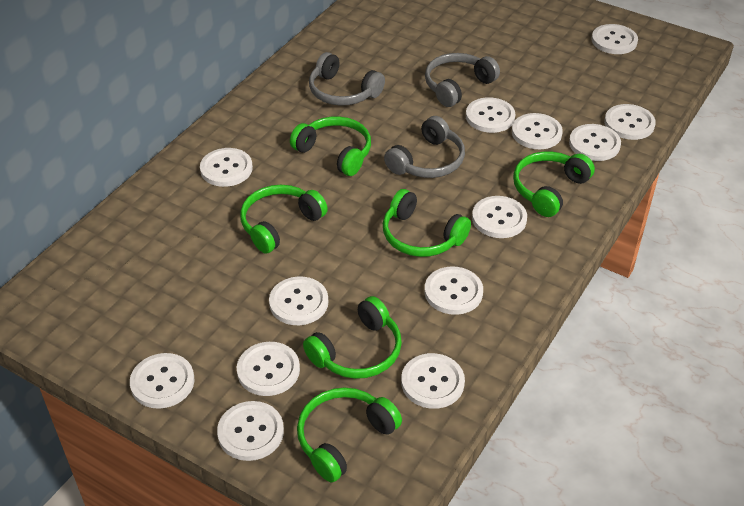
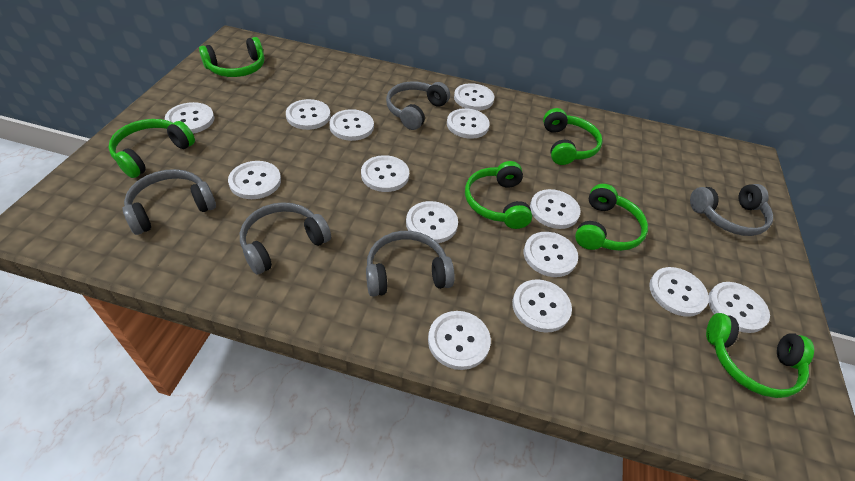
grey headphones: [309,52,385,106] [384,116,465,178] [425,53,500,107] = 3 -> [123,169,216,235] [240,202,331,275] [366,231,455,297] [386,81,450,130] [690,184,773,236] = 5
white button: [130,353,195,409] [200,148,253,187] [217,401,284,461] [237,342,300,396] [269,277,328,325] [401,353,465,409] [424,266,483,315] [466,97,515,133] [472,196,527,238] [512,113,563,149] [569,124,621,161] [592,24,638,54] [604,104,656,140] = 13 -> [165,102,214,133] [228,161,281,199] [286,99,331,130] [329,109,374,141] [361,155,409,192] [406,201,458,243] [428,311,491,370] [447,108,490,139] [454,83,494,111] [512,279,572,333] [524,232,578,277] [530,189,581,229] [649,267,709,317] [708,282,770,333] = 14

